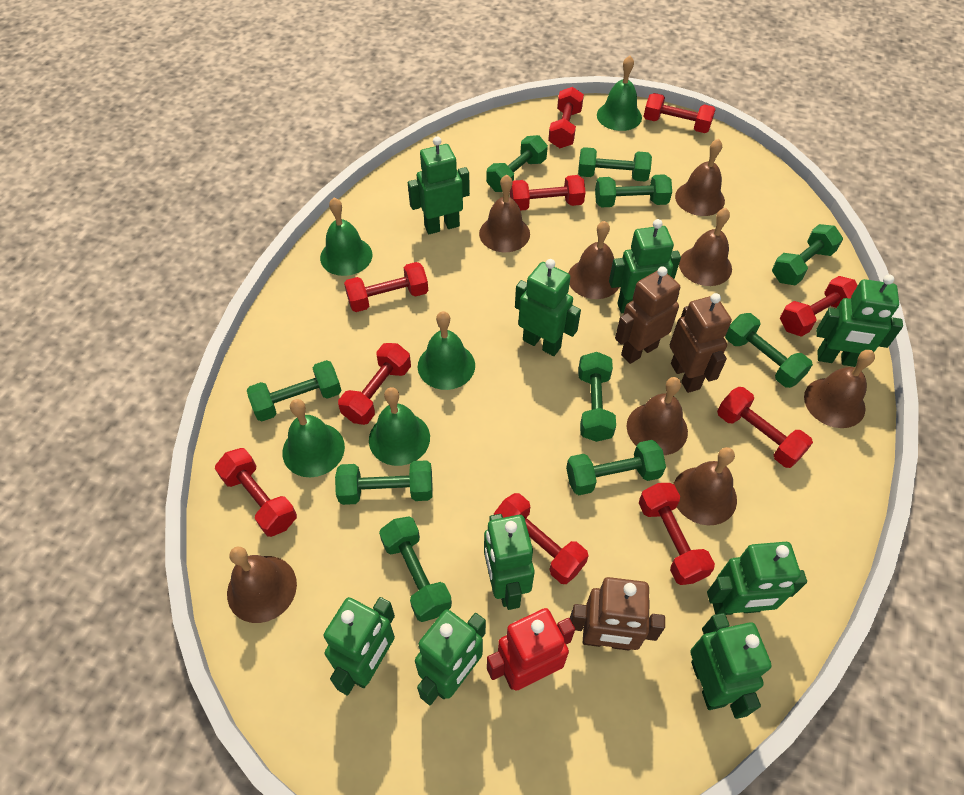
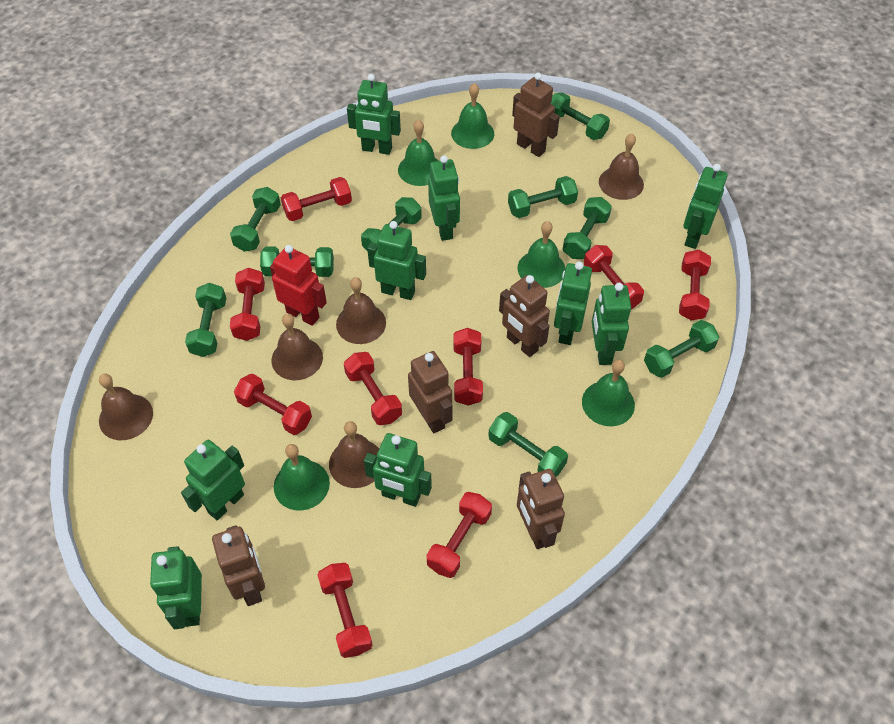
brown bell: [227,546,297,623] [479,174,530,252] [568,221,619,299] [627,377,688,455] [673,447,737,525] [675,139,725,216] [679,208,732,286] [804,350,875,428] = 8 -> [99,374,153,440] [272,313,323,380] [329,421,379,488] [336,277,386,344] [599,134,644,200] = 5
brown robot: [570,577,665,651] [615,266,680,364] [670,293,732,393] = 3 -> [212,525,265,606] [408,351,453,433] [499,275,550,357] [512,73,560,157] [517,469,565,549] = 5
green dumbbell: [247,360,341,421] [335,460,433,505] [379,516,452,622] [487,135,548,192] [566,440,666,495] [578,147,652,182] [578,352,616,442] [595,174,672,207] [725,313,813,388] [772,224,843,285] = 10 -> [185,283,226,357] [230,187,281,252] [260,247,334,277] [361,197,422,252] [488,412,568,477] [508,176,578,218] [551,92,610,140] [563,197,612,259] [644,320,719,378] = 9
red dumbbell: [215,448,297,537] [338,343,411,425] [344,262,428,312] [494,493,588,584] [510,175,586,211] [548,87,584,148] [639,483,715,585] [643,93,716,133] [717,387,813,468] [780,276,858,337] = 10 -> [230,268,265,341] [234,374,312,435] [281,177,352,221] [317,563,373,658] [344,352,402,425] [427,492,492,578] [454,328,483,406] [584,245,644,310] [679,250,711,320] = 9

